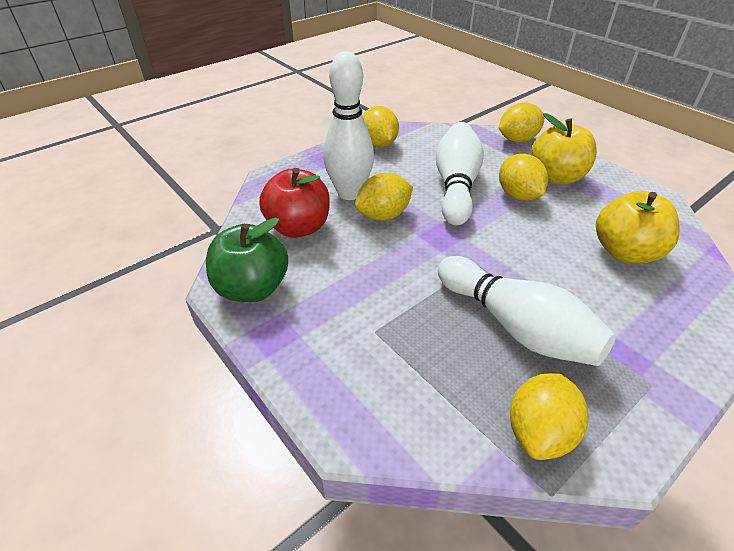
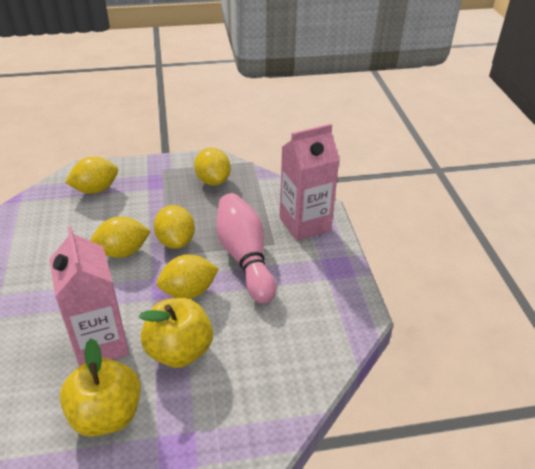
green apple: [206,218,288,302] = 1 -> none = 0
pink bowling pin: none = 0 -> [216,193,276,304] = 1
pink carton: none = 0 -> [49,226,129,367] [280,124,340,241] = 2
red apple: [259,168,330,238] = 1 -> none = 0
white bowling pin: [323,51,374,200] [436,122,484,225] [438,256,616,366] = 3 -> none = 0

